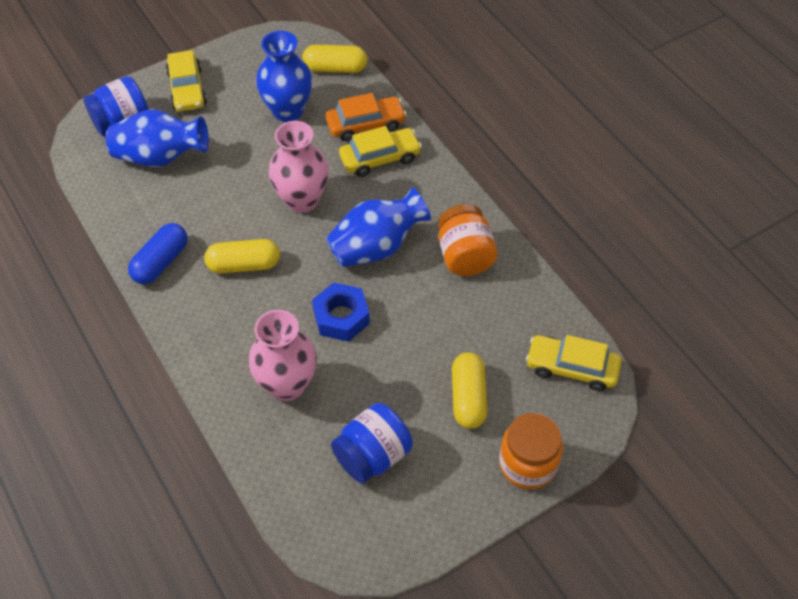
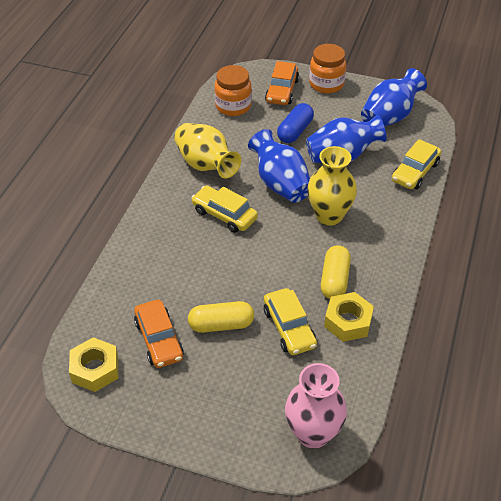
blue jar: [83,76,149,136] [331,403,413,484] = 2 -> none = 0
blue nut: [312,282,370,342] = 1 -> none = 0
orange car: [326,93,407,141] = 1 -> [134,300,184,368] [265,61,299,105] = 2
pink vase: [249,310,317,401] [269,121,329,213] = 2 -> [285,363,347,449] = 1
yellow capsule: [204,239,280,274] [302,45,367,73] [452,352,488,429] = 3 -> [188,301,254,333] [321,245,351,299] = 2
yellow nut: none = 0 -> [69,337,118,392] [324,292,374,342] = 2
yellow vase: none = 0 -> [174,123,241,178] [307,146,357,226] = 2

